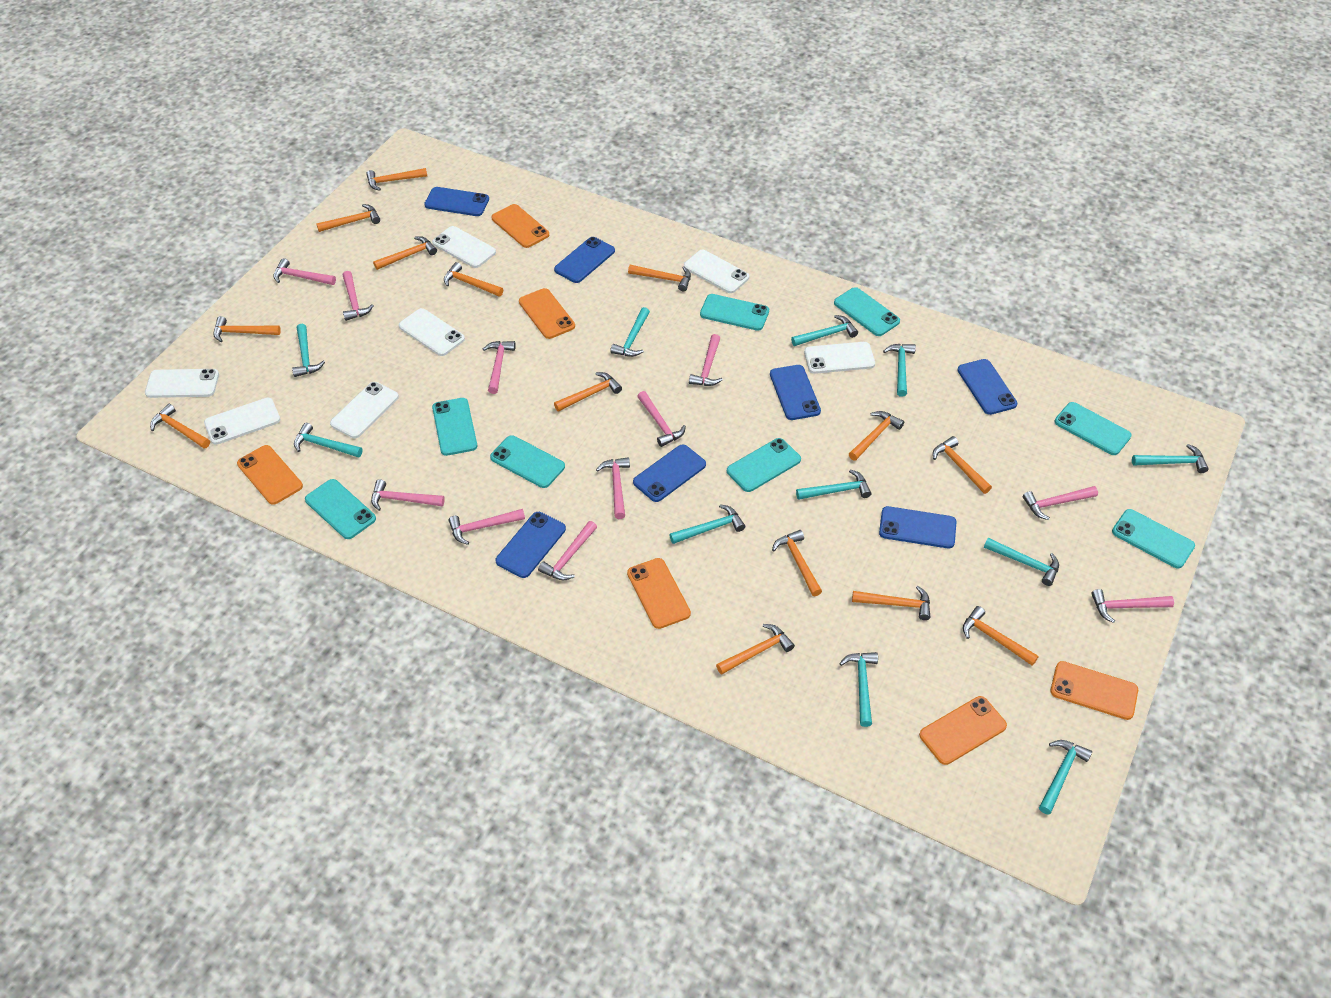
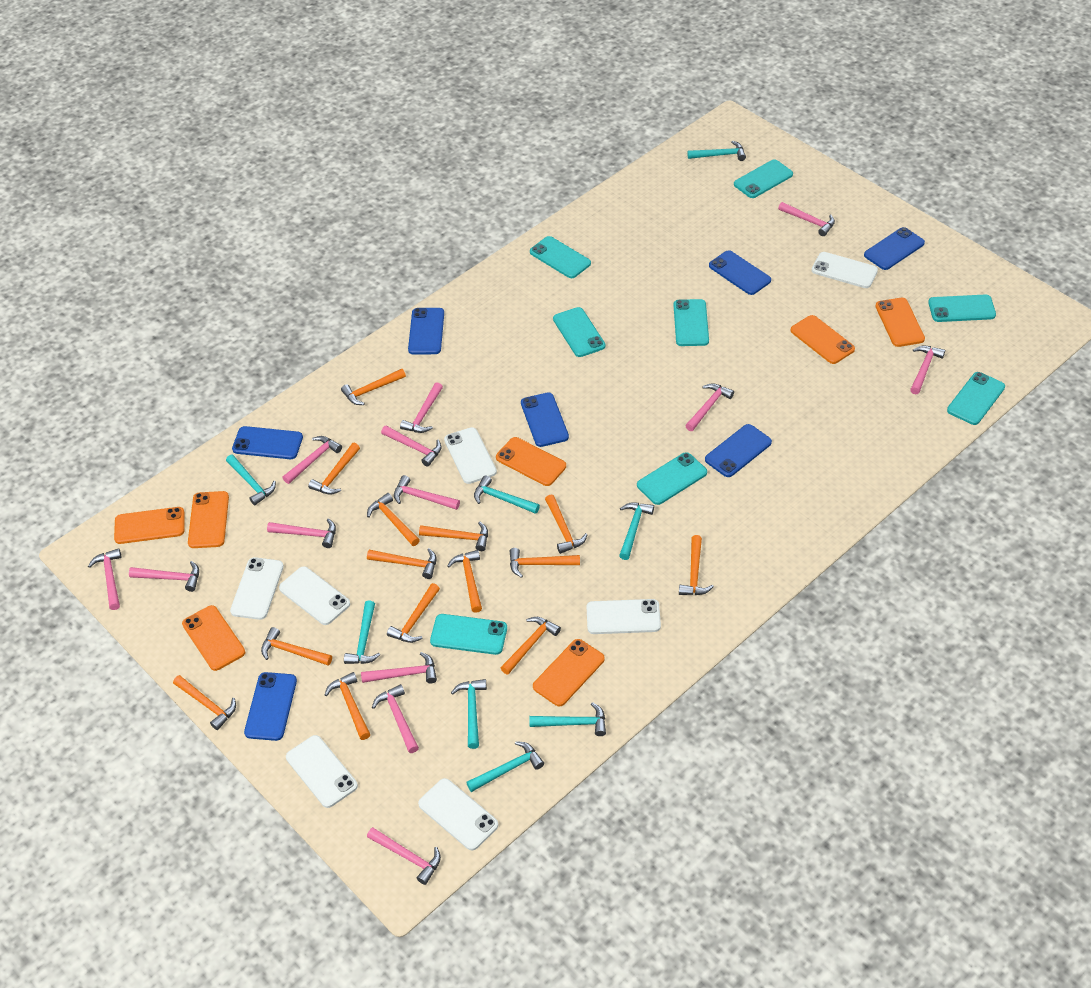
orange phone: [237,445,303,505] [491,204,549,248] [519,288,575,339] [627,558,691,629] [919,696,1007,765] [1050,661,1138,720] = 6 -> [114,507,185,544] [182,605,245,671] [188,491,229,548] [496,437,566,486] [533,639,605,706] [791,315,855,364] [875,298,925,347] = 7
pink hammer: [273,258,336,285] [343,271,374,321] [371,479,445,511] [448,509,525,545] [483,341,516,394] [538,521,597,580] [596,457,630,519] [637,391,686,447] [689,334,723,386] [1023,486,1098,520] [1091,589,1174,623] = 11 -> [88,548,122,610] [129,561,199,592] [267,518,336,548] [283,436,342,484] [361,652,437,683] [367,827,441,885] [372,684,419,753] [381,426,442,467] [394,475,460,510] [400,382,443,433] [685,383,734,431] [778,202,835,236] [910,346,945,394] = 13
turquoise hammer: [292,324,325,377] [294,423,363,458] [610,307,650,357] [669,504,745,544] [791,315,858,346] [796,469,872,500] [839,652,878,727] [883,344,916,397] [984,538,1059,586] [1039,740,1092,815] [1132,444,1209,473] = 11 -> [226,455,276,505] [344,600,380,664] [451,679,487,749] [466,741,544,792] [474,475,540,514] [529,702,606,736] [619,503,654,560] [687,141,746,161] = 8

